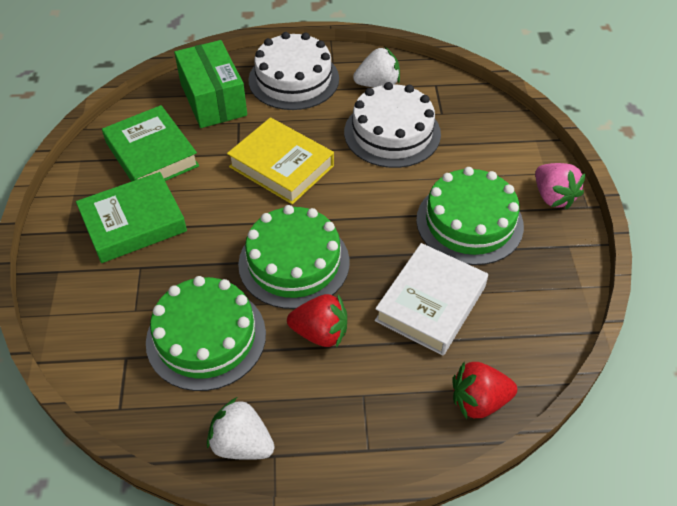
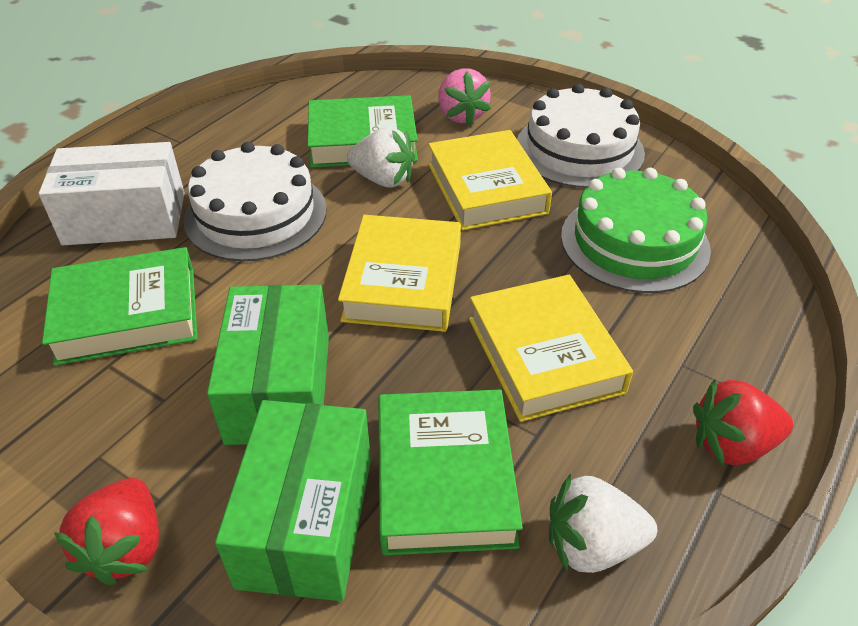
green book: [76,172,187,263] [102,105,199,182] = 2 -> [42,247,197,366] [307,95,418,167] [378,390,523,555] = 3
green box: [174,40,247,128] = 1 -> [207,285,329,445] [215,400,371,601] = 2
green cake: [146,276,266,391] [238,205,350,309] [416,167,524,265] = 3 -> [561,168,711,293] = 1
white book: [375,243,488,355] = 1 -> none = 0
white box: none = 0 -> [39,142,185,245] = 1
yellow book: [227,117,334,205] = 1 -> [338,215,461,332] [428,130,552,230] [469,275,633,422] = 3

